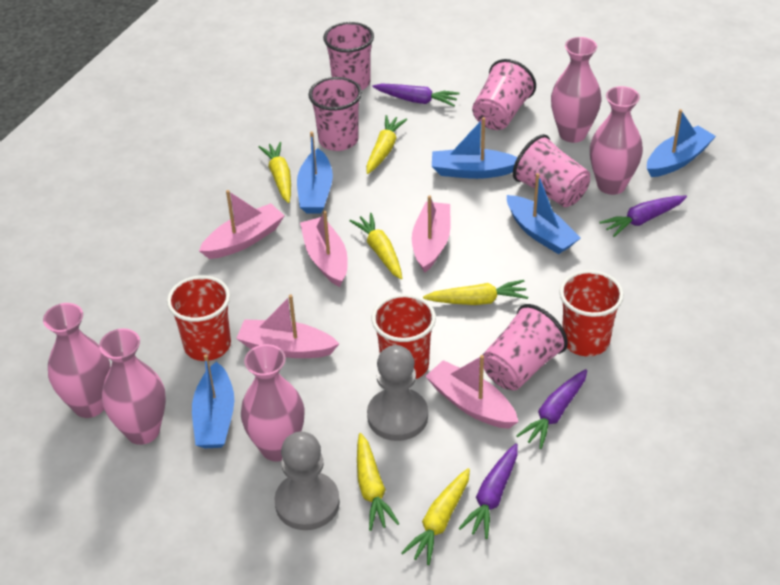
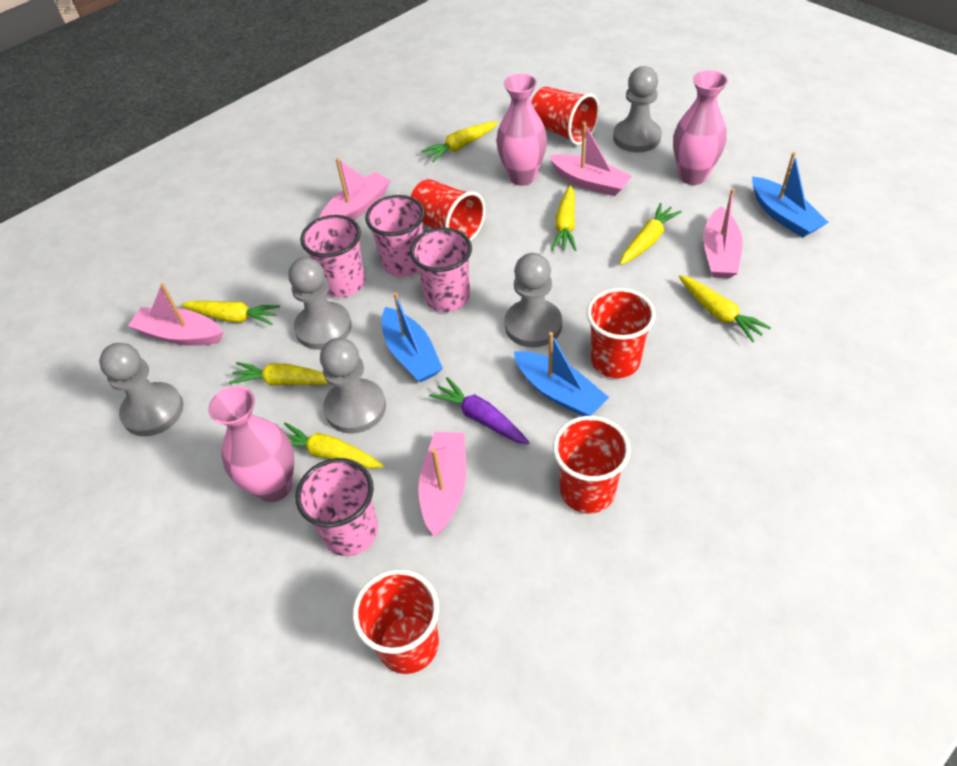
blue boat: [192,354,234,448] [297,131,333,213] [432,117,517,179] [507,173,580,254] [647,109,716,177] = 5 -> [382,293,443,382] [514,332,609,416] [752,152,829,238] = 3
grey pawn: [275,431,340,530] [367,345,428,441] = 2 -> [99,343,183,436] [288,257,352,350] [320,338,386,434] [504,253,562,347] [613,66,662,152] = 5
pink cup: [308,77,362,151] [323,22,374,90] [472,59,536,130] [483,304,568,390] [513,134,590,207] = 5 -> [296,458,378,556] [300,215,365,298] [365,195,425,277] [410,227,472,312] = 4
pink vase: [43,303,110,418] [99,328,166,445] [241,344,305,461] [551,37,601,143] [590,86,643,195] = 5 -> [208,386,294,502] [496,73,547,186] [673,70,728,185] = 3
purple carrot: [373,83,460,106] [458,443,518,539] [516,369,587,449] [600,196,687,237] = 4 -> [429,377,530,444] = 1
red cup: [167,276,231,361] [372,294,436,379] [559,270,624,356] = 3 -> [353,569,439,674] [410,179,486,241] [531,87,600,145] [553,416,631,513] [587,288,656,378] = 5
yellow carrot: [259,142,291,203] [349,213,402,279] [357,433,399,531] [366,115,407,174] [401,468,470,565] [423,280,528,305] = 6 -> [181,301,280,325] [229,362,329,386] [284,423,384,469] [421,121,498,162] [551,185,576,251] [620,203,682,265] [679,275,771,342] = 7

